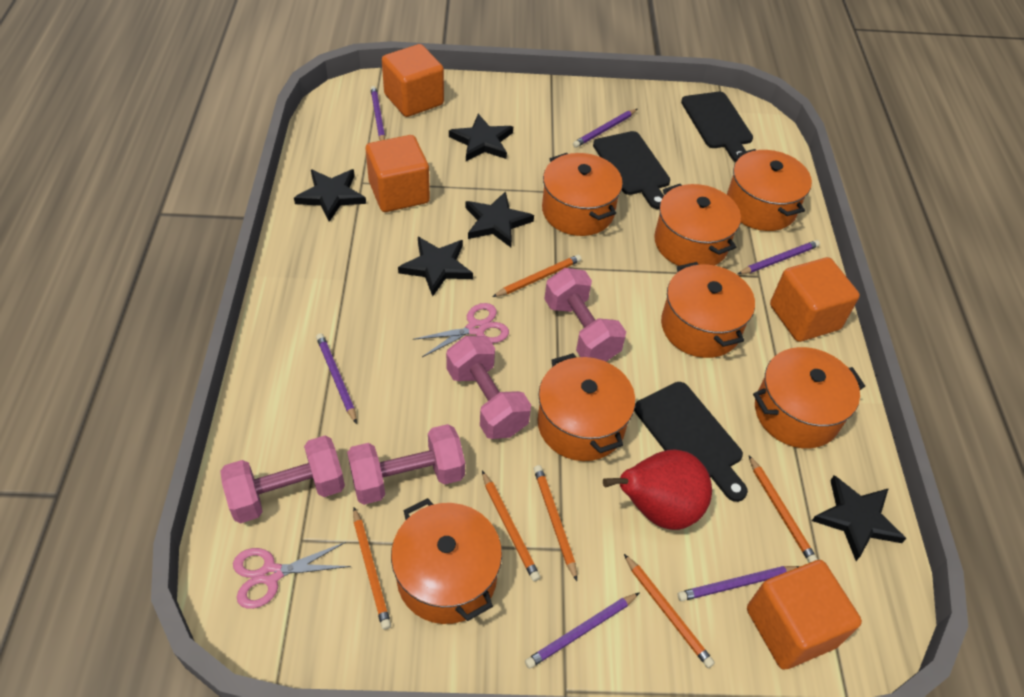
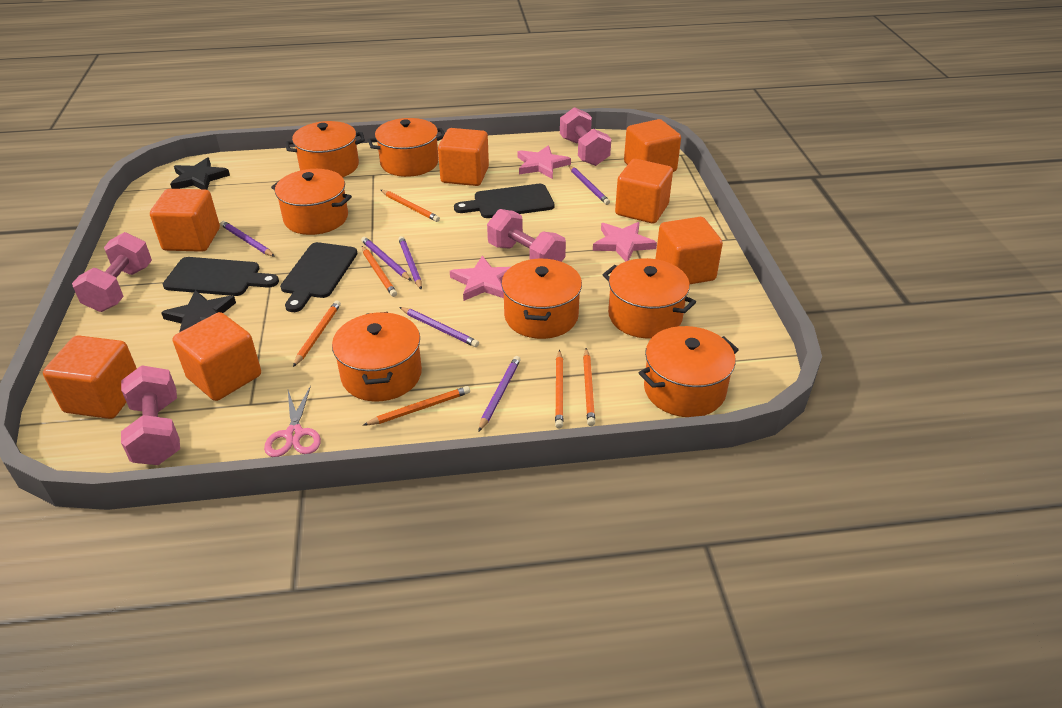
black star: [294,169,366,222] [398,237,473,296] [449,114,513,161] [465,191,534,247] [812,475,907,561] = 5 -> [161,290,236,332] [170,158,230,190] = 2
orange cube: [366,135,430,212] [382,44,444,117] [747,560,862,670] [770,257,860,342] = 4 -> [43,335,137,419] [150,189,220,252] [173,312,261,401] [438,128,489,186] [615,159,673,223] [624,119,681,172] [656,217,723,284] = 7
pink scissors: [233,542,351,609] [413,303,509,357] = 2 -> [264,385,321,457] = 1
pink star: none = 0 -> [450,256,511,301] [518,145,571,179] [593,222,657,261] = 3
red pear: [603,449,712,530] = 1 -> none = 0

